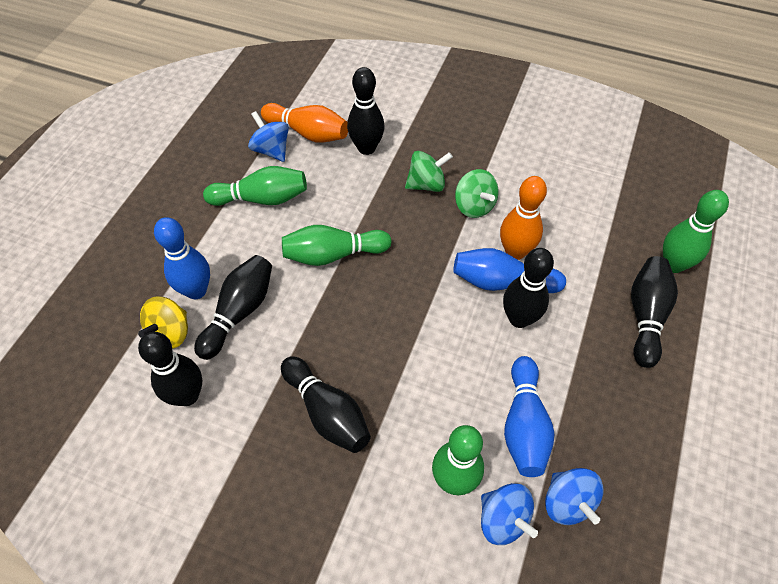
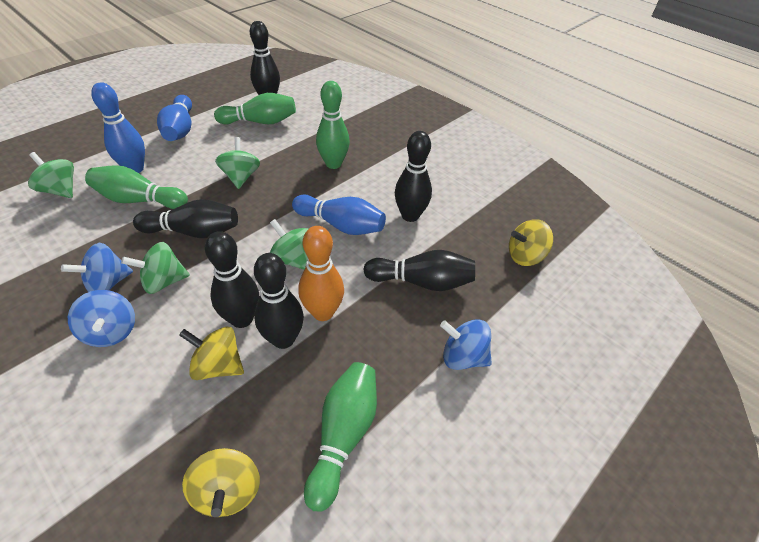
green spinning top: [405,151,453,192] [455,169,499,218] = 2 -> [28,152,74,198] [121,242,190,294] [215,137,260,189] [270,219,308,269] = 4
orange bowling pin: [261,103,348,143] [500,176,547,260] = 2 -> [298,226,344,321] = 1
yellow spinning top: [138,296,188,349] = 1 -> [179,327,244,380] [182,448,260,517] [509,219,553,266] = 3

